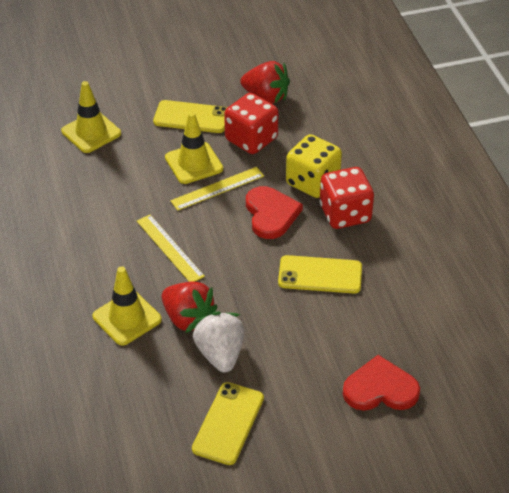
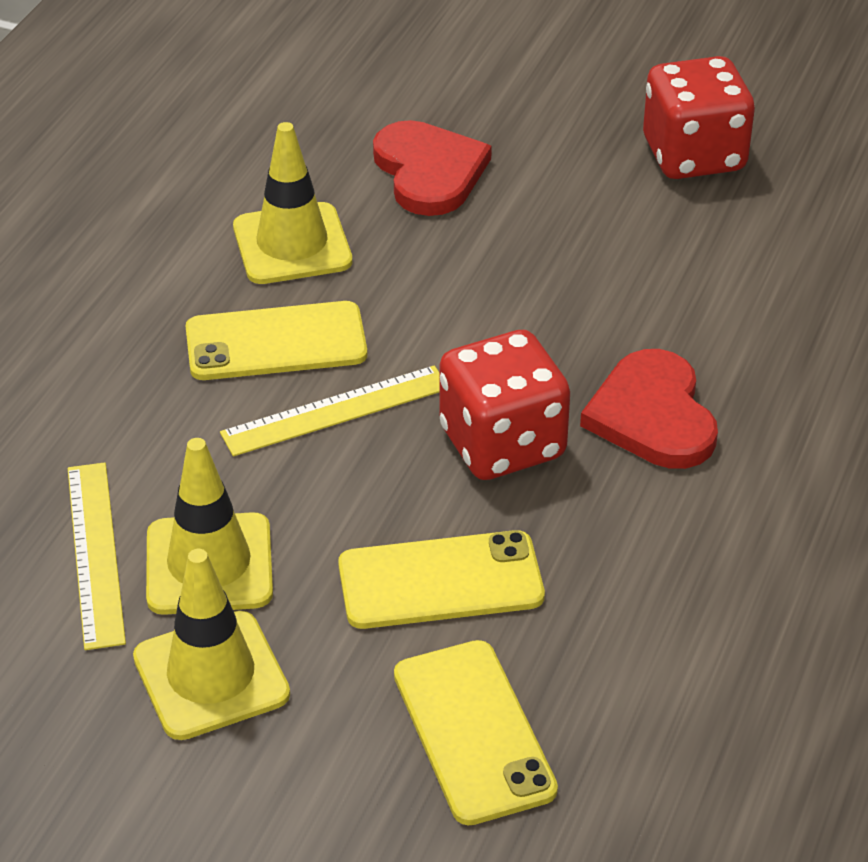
red strawberry: [161,281,218,333] [240,61,290,104] = 2 -> none = 0
white strawberry: [193,311,244,373] = 1 -> none = 0
yellow dice: [286,134,342,198] = 1 -> none = 0

